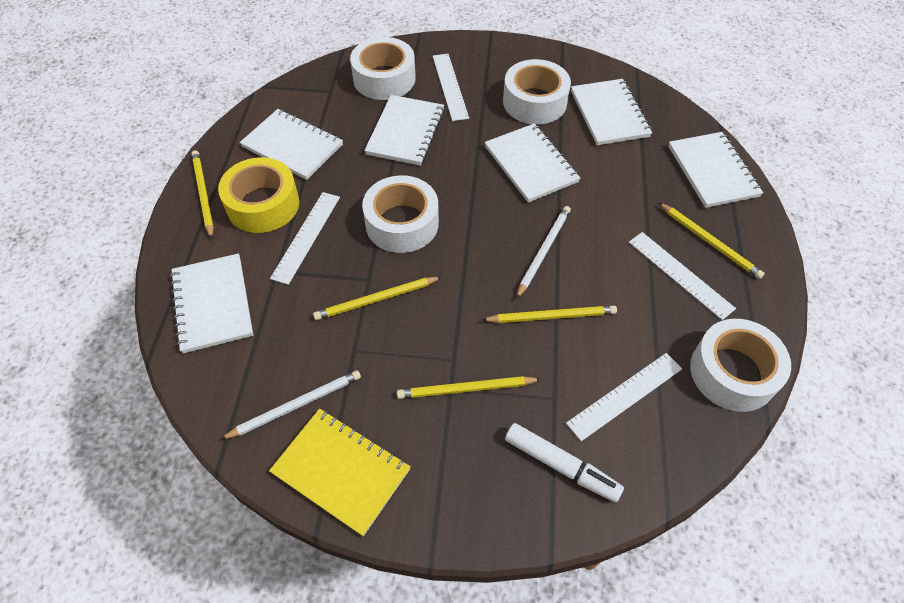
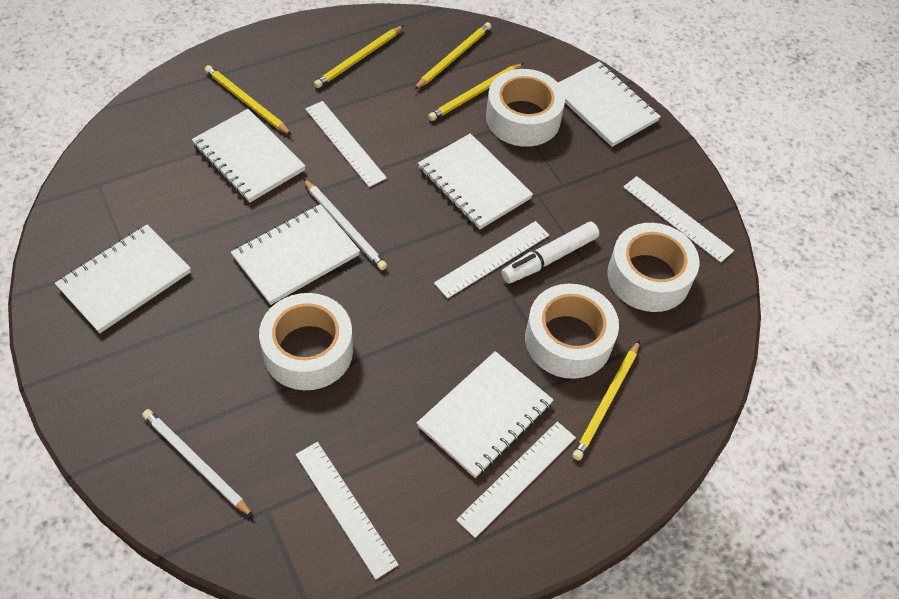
white ruler: [270,192,340,285] [433,54,469,121] [566,353,682,441] [629,232,736,320] = 4 -> [296,442,399,580] [305,101,387,187] [434,221,549,298] [456,422,576,538] [623,176,734,263] = 5
yellow notebook: [269,408,410,536] = 1 -> none = 0
yellow tape: [218,157,299,233] = 1 -> none = 0

